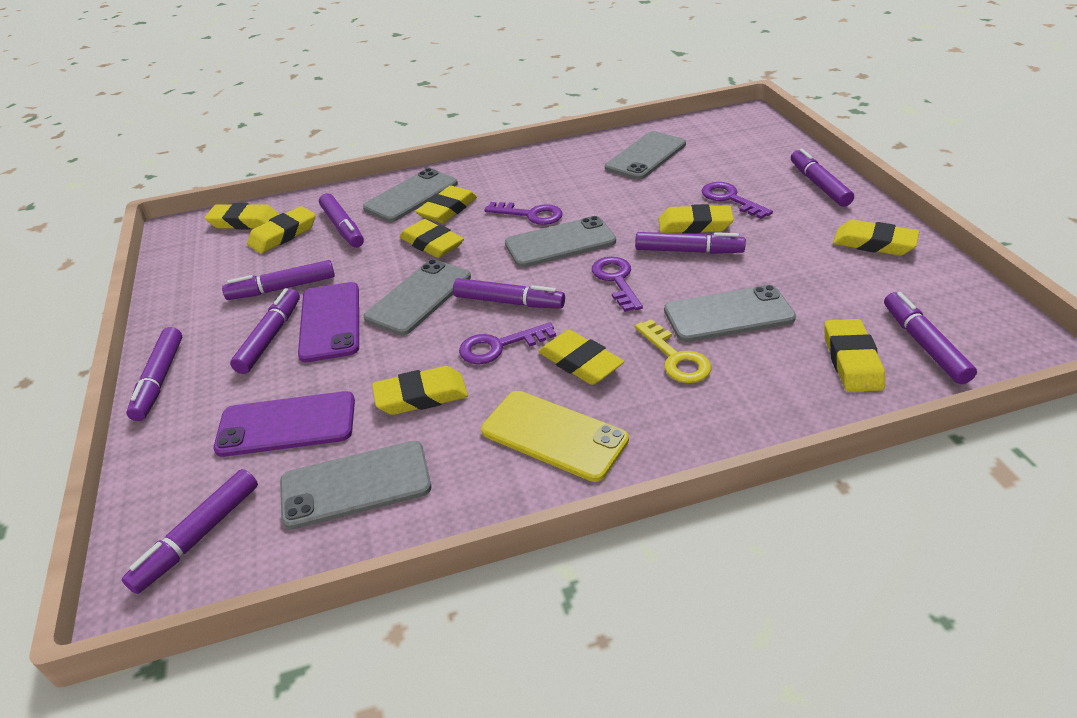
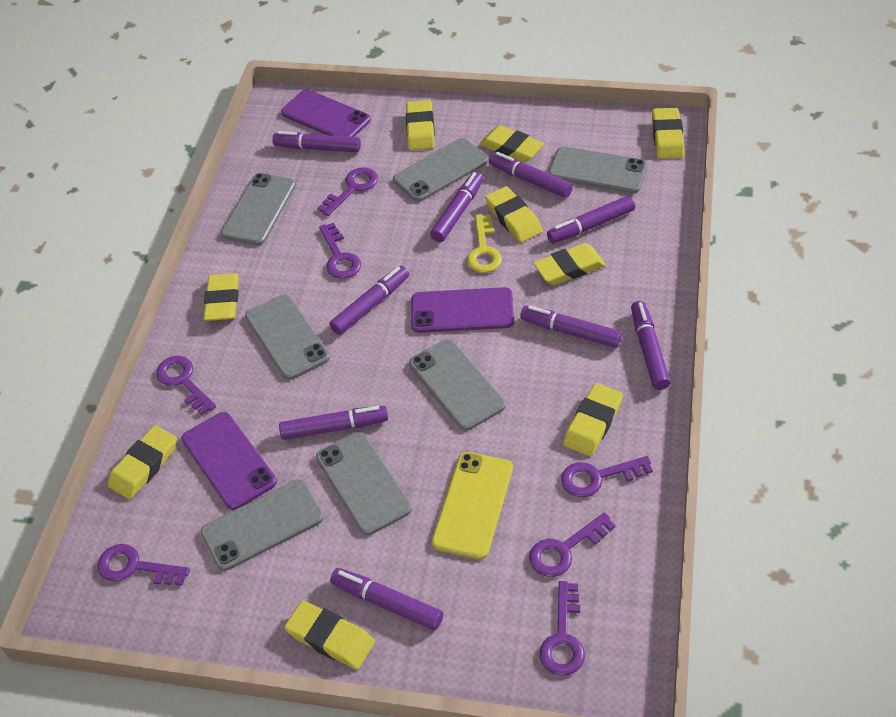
grey phone: [280,441,431,529] [363,168,458,222] [364,259,471,335] [505,216,616,267] [605,131,686,180] [664,285,796,342] = 6 -> [200,479,324,571] [221,173,296,245] [245,294,330,380] [316,432,412,535] [393,138,488,202] [409,339,506,431] [549,146,647,193] = 7
purple key: [459,323,556,364] [485,202,563,225] [592,257,643,312] [702,182,773,219] = 4 -> [97,544,190,586] [156,356,216,415] [317,167,378,216] [319,223,361,279] [529,512,615,577] [540,581,585,676] [561,456,653,497] = 7
purple phone: [213,391,355,457] [298,282,359,362] = 2 -> [181,412,277,510] [281,89,371,137] [411,287,514,333] = 3

